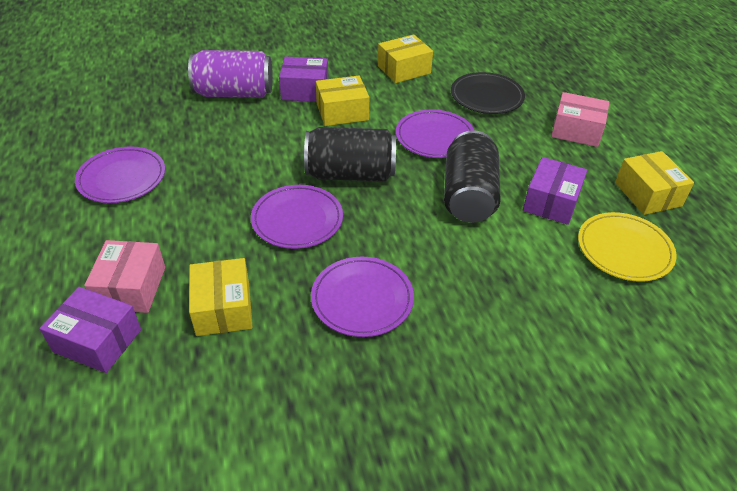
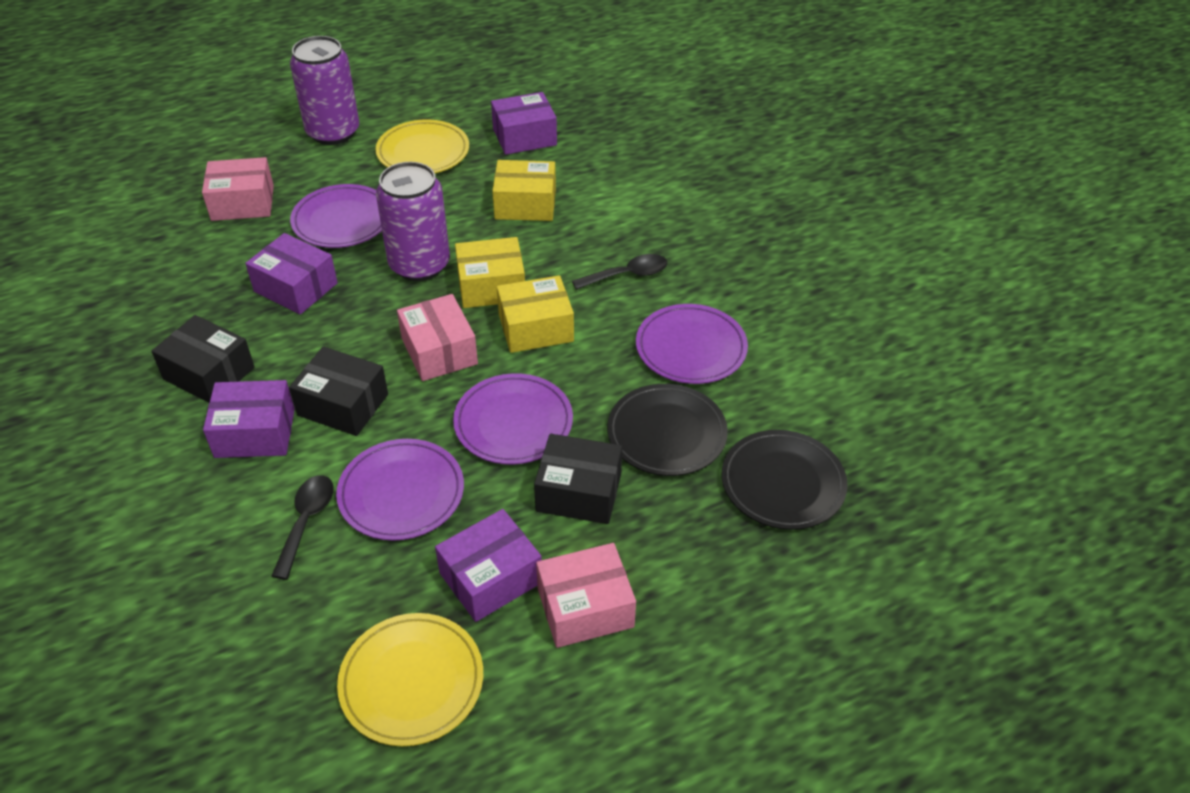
black box: none = 0 -> [152,315,254,403] [289,346,388,436] [534,434,622,524] = 3
black can: [304,127,396,182] [444,130,501,223] = 2 -> none = 0
black plate: [451,72,525,114] = 1 -> [607,384,728,476] [722,430,848,530] = 2
black spoon: none = 0 -> [272,475,334,580] [572,254,667,290] = 2
pink box: [84,240,165,313] [551,92,609,147] = 2 -> [202,157,274,221] [397,294,478,381] [536,543,636,648] = 3
purple box: [39,287,141,373] [279,57,328,102] [523,157,587,225] = 3 -> [203,380,295,458] [245,233,338,315] [435,509,542,622] [491,92,557,155] = 4
purple can: [188,50,273,98] = 1 -> [290,36,359,145] [376,162,450,281] = 2
yellow box: [189,258,253,336] [316,76,369,126] [378,34,433,83] [615,151,694,215] = 4 -> [455,237,525,308] [492,160,556,221] [497,275,574,353] = 3
yellow plate: [578,212,677,282] = 1 -> [337,613,483,746] [376,120,469,173] = 2

